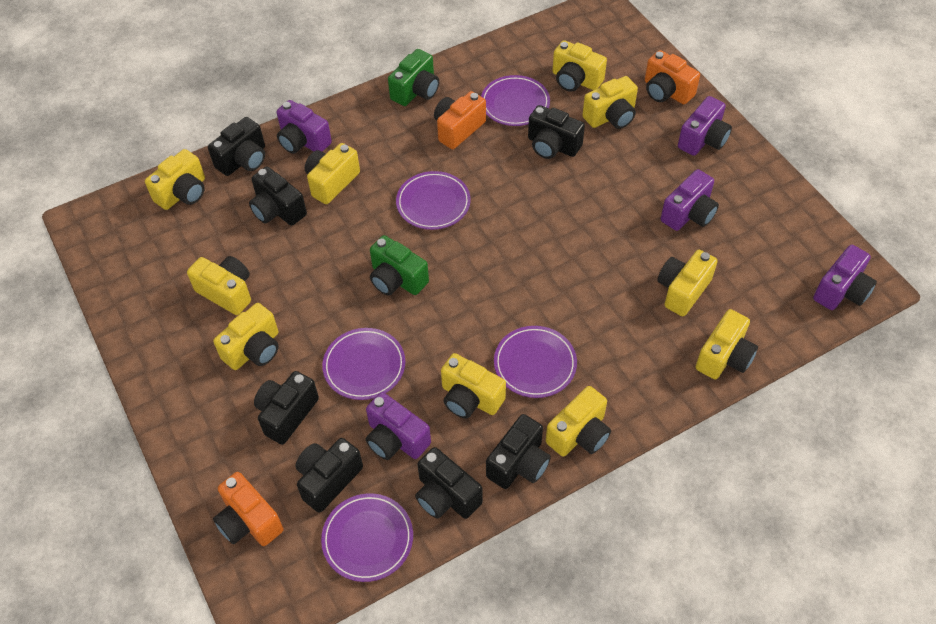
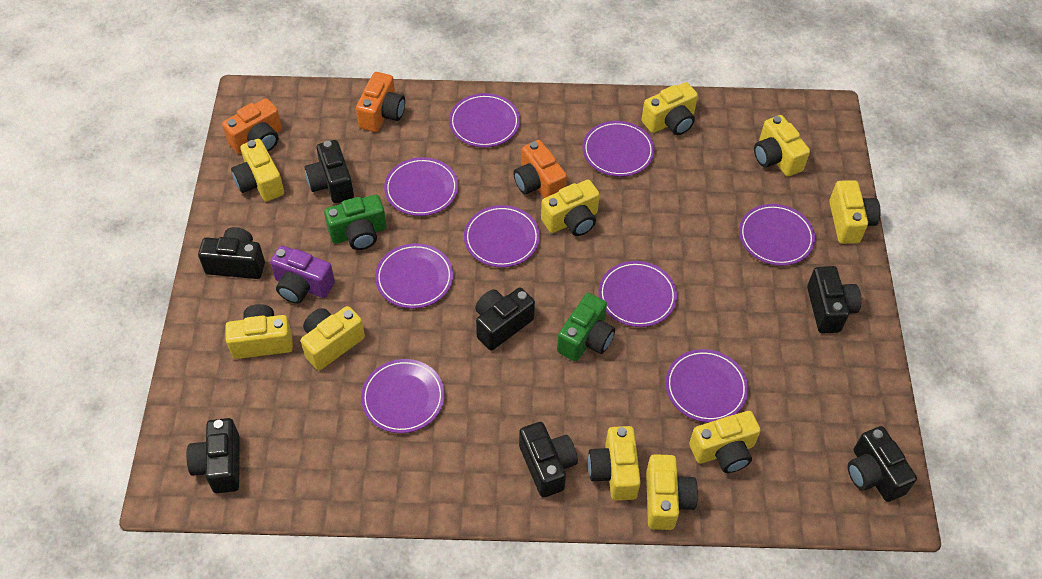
purple camera: [277,100,332,154] [366,392,431,460] [661,169,719,231] [678,96,732,156] [813,245,877,310] = 5 -> [270,245,335,304] = 1
purple plate: [321,493,413,582] [322,328,405,400] [396,171,471,230] [481,75,550,126] [494,326,577,398] = 5 -> [361,359,445,433] [375,243,453,309] [384,157,458,216] [449,93,520,147] [464,205,540,267] [583,121,655,177] [599,261,677,327] [665,349,748,423] [739,204,815,266] = 9

